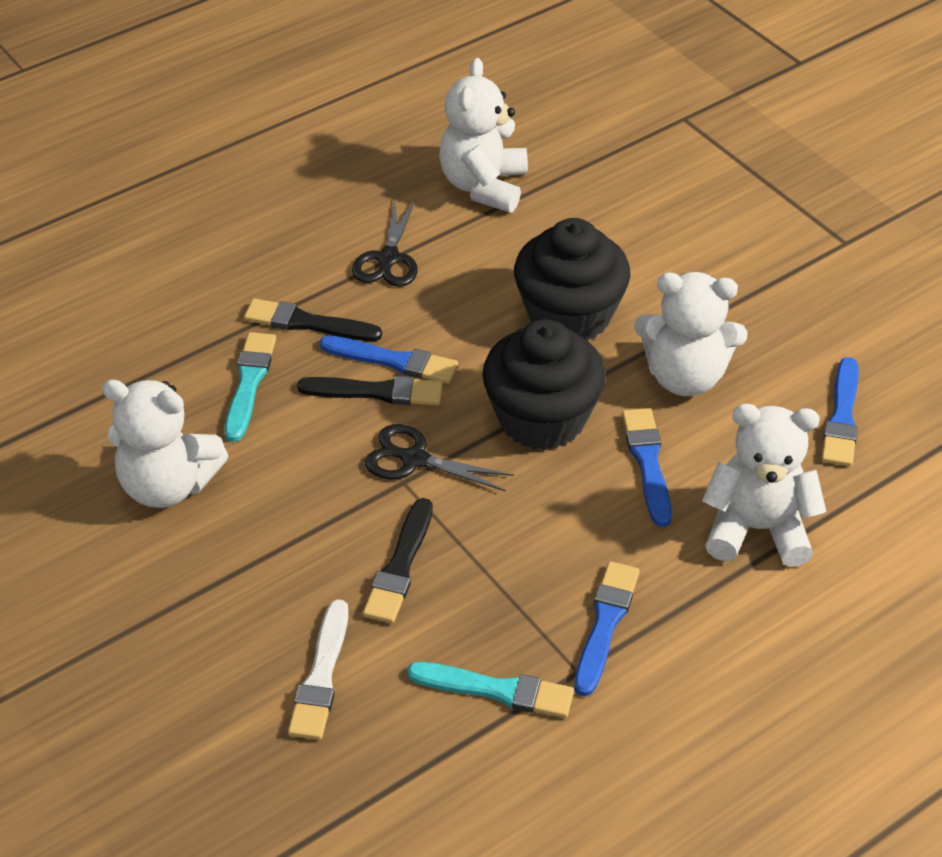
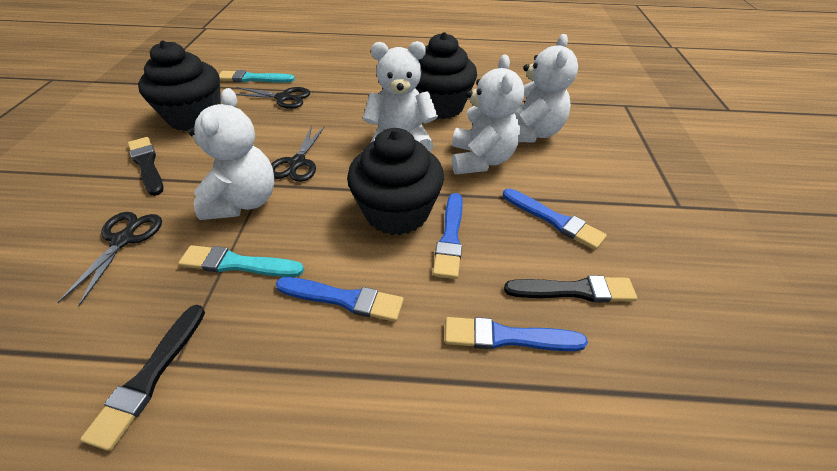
black cupcake: [482,319,606,450] [514,218,630,341] = 2 -> [138,40,221,131] [347,128,444,235] [415,32,477,119] = 3
black scissors: [352,200,418,287] [365,424,514,492] = 2 -> [57,212,162,306] [236,87,310,109] [271,126,325,182] = 3
white brush: [288,599,349,740] = 1 -> none = 0

